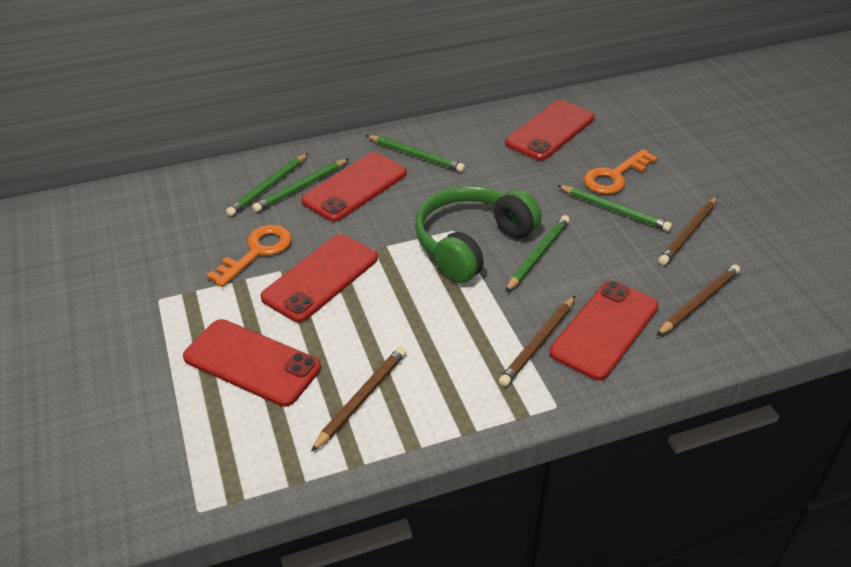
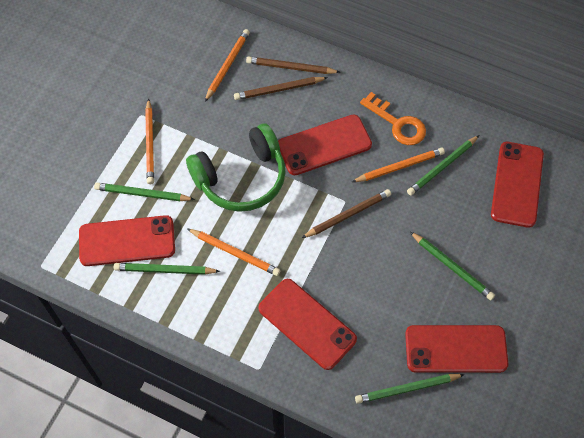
brown pencil: [311,346,406,452] [499,296,575,387] [656,264,740,336] [659,196,717,265] = 4 -> [234,77,328,100] [246,56,341,74] [302,189,391,238] = 3
orange key: [206,225,292,287] [584,149,658,194] = 2 -> [360,92,426,145] = 1
orange pencil: none = 0 -> [145,98,154,184] [188,229,280,276] [205,29,250,102] [352,147,445,182] = 4

